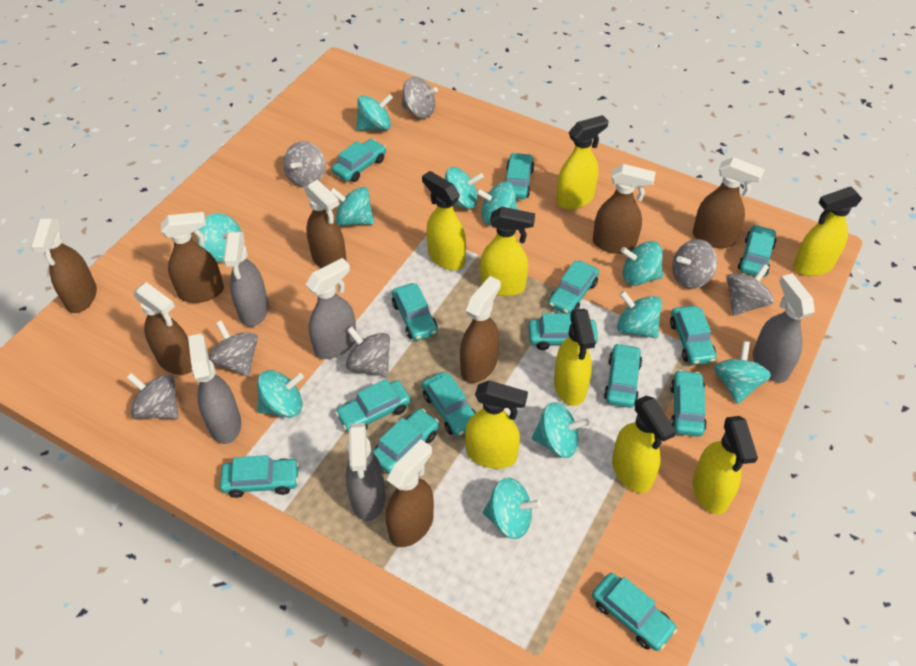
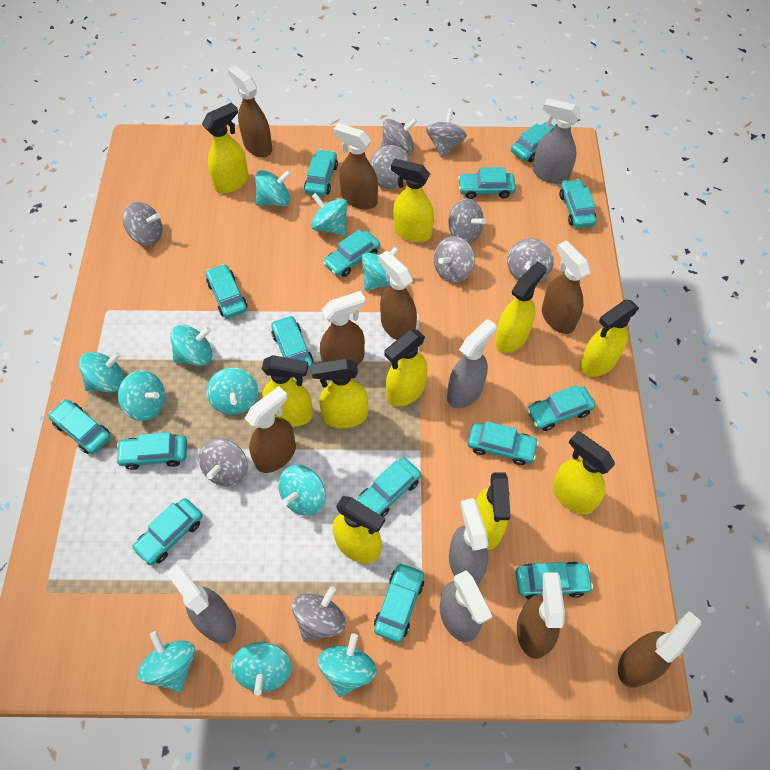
grey spinning top: [126,373,179,419] [209,320,258,377] [283,141,325,188] [346,326,390,377] [401,76,438,118] [672,239,717,289] [727,264,774,316] = 7 -> [123,202,162,245] [199,438,248,486] [292,586,346,642] [370,145,411,189] [381,118,417,153] [426,108,467,158] [434,236,475,283] [448,198,486,244] [507,238,554,282] = 9
turquoise car: [220,455,299,498] [332,139,386,182] [335,379,411,432] [372,408,439,474] [392,283,438,341] [422,372,476,437] [505,153,534,199] [529,313,599,350] [548,260,599,313] [592,573,677,651] [604,343,642,408] [670,306,717,365] [670,370,707,437] [738,225,776,278] = 14 -> [48,399,111,454] [116,432,187,470] [132,498,203,565] [206,264,247,319] [271,315,314,369] [304,149,338,196] [323,230,380,277] [357,457,421,517] [374,562,424,642] [458,167,516,199] [468,421,539,465] [511,122,554,162] [516,562,593,599] [527,385,595,431] [559,179,596,228] = 15
yellow spray bottle: [422,171,466,270] [465,380,528,469] [480,207,535,296] [554,309,595,406] [556,115,609,209] [612,396,676,493] [693,416,758,514] [793,187,862,276] = 8 -> [202,102,249,193] [262,355,313,427] [311,358,368,428] [333,496,385,563] [384,330,427,407] [391,159,434,242] [476,472,511,550] [495,261,546,353] [552,431,615,514] [580,300,639,377] = 10

